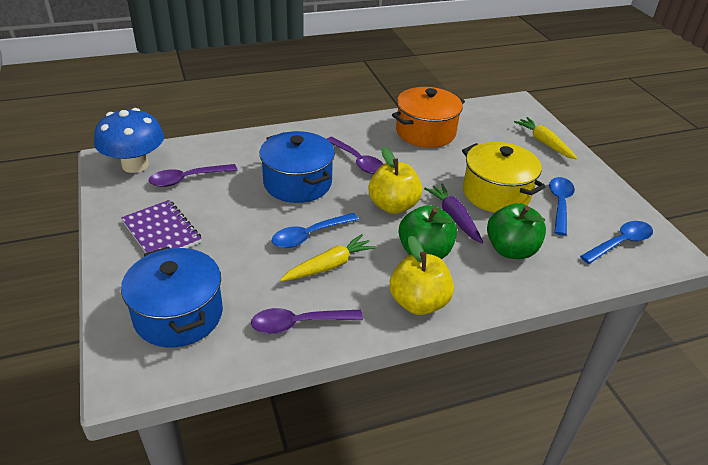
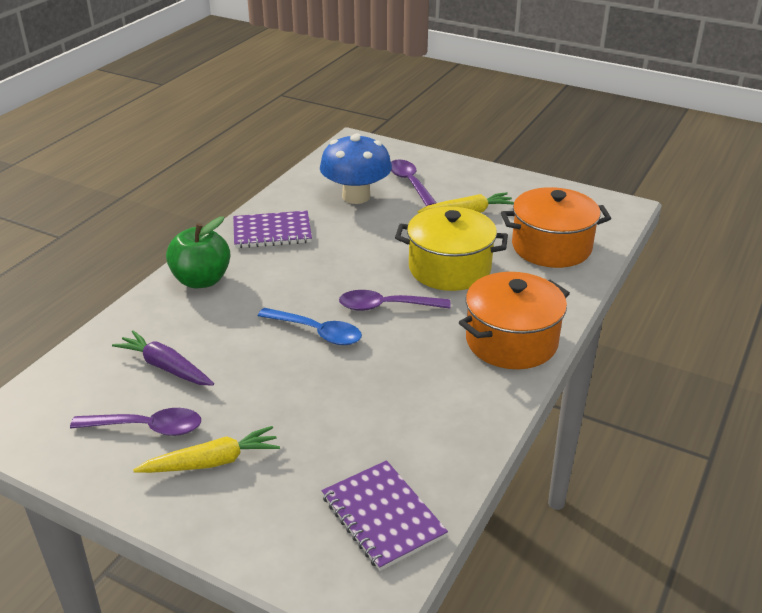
blue pot: [121,246,223,348] [259,131,335,203] = 2 -> none = 0
blue spoon: [272,213,359,248] [549,177,575,236] [580,221,653,264] = 3 -> [258,308,362,345] = 1
green apple: [399,205,457,259] [487,203,546,259] = 2 -> [166,216,230,288] = 1
orange pot: [392,87,465,148] = 1 -> [459,272,570,369] [501,187,611,268] = 2
purple notebook: [121,200,202,253] = 1 -> [233,211,312,248] [322,460,448,571] = 2
yellow apple: [369,147,422,214] [390,235,454,315] = 2 -> none = 0

